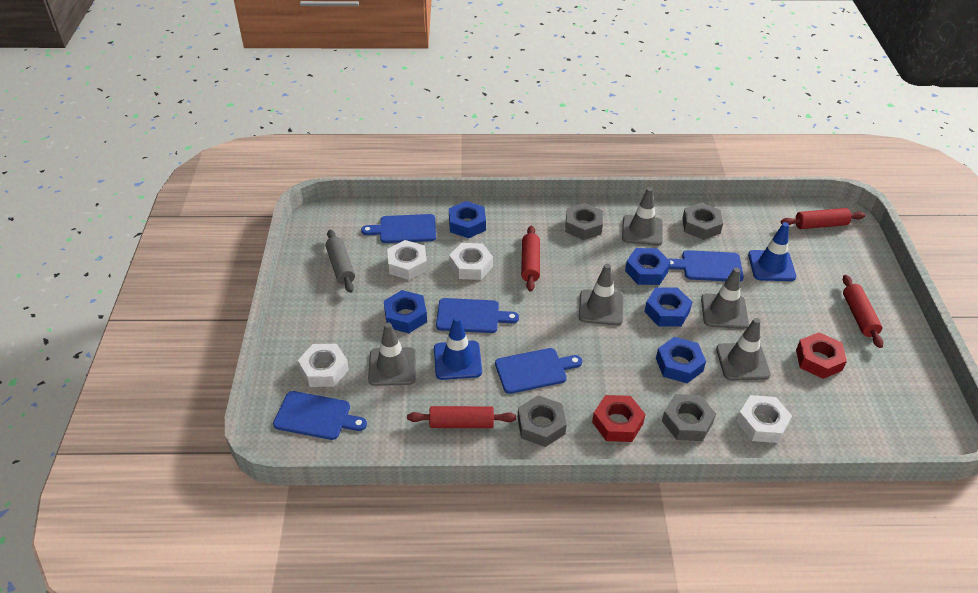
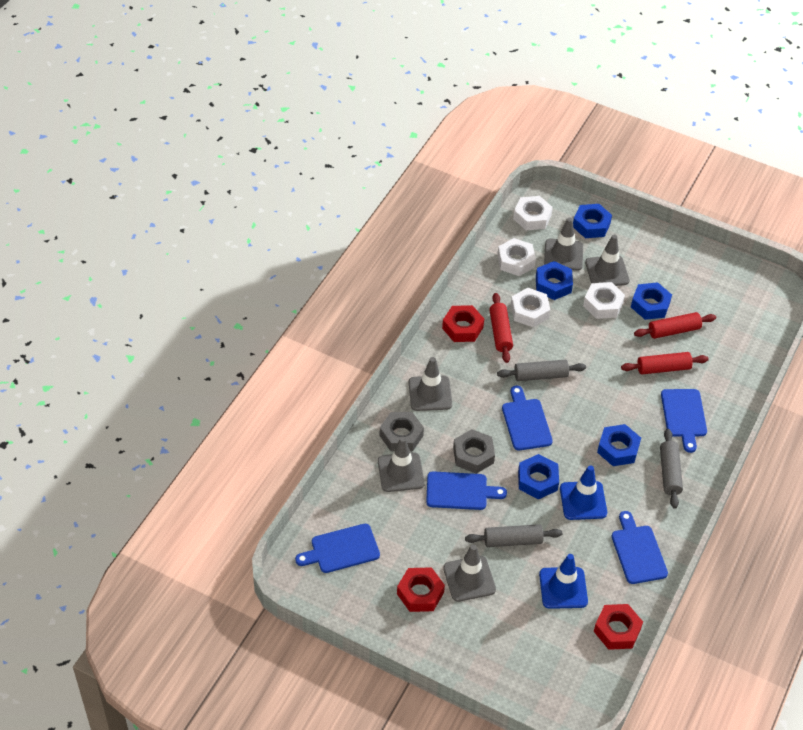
grey nut: [517,395,567,447] [565,203,603,240] [662,394,716,441] [682,203,723,240] = 4 -> [379,412,424,451] [453,429,495,474] = 2
grey rolling pin: [325,229,355,293] = 1 -> [465,524,562,547] [497,360,586,381] [660,429,683,509] = 3
red nut: [592,395,645,442] [796,332,847,379] = 2 -> [397,567,445,612] [442,305,484,342] [594,604,643,650] = 3
red rolling pin: [407,406,516,428] [521,226,540,291] [781,208,865,229] [843,275,883,348] = 4 -> [489,293,513,363] [621,352,709,374] [634,312,716,339] = 3

